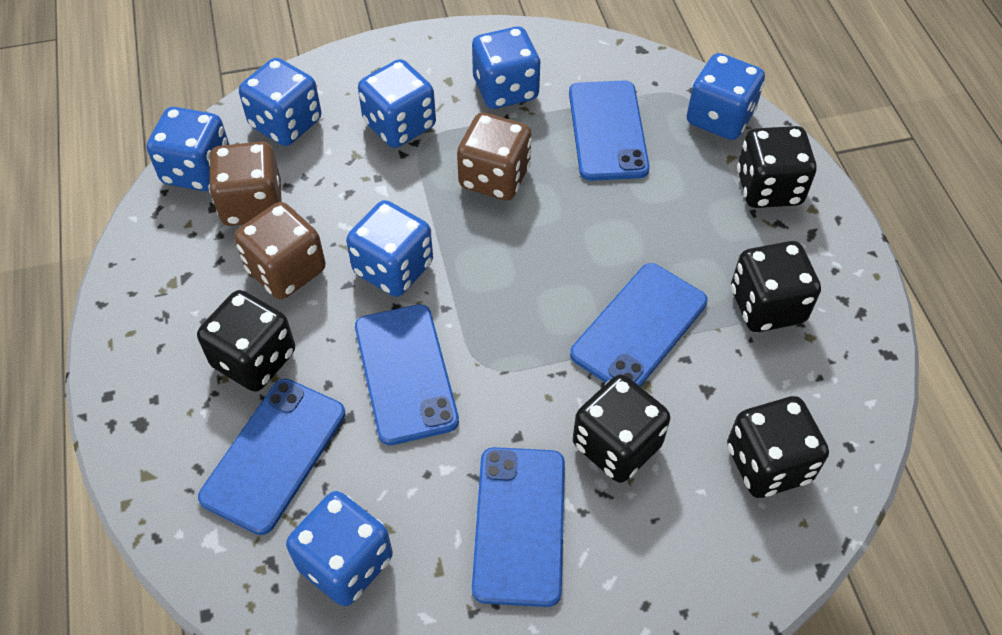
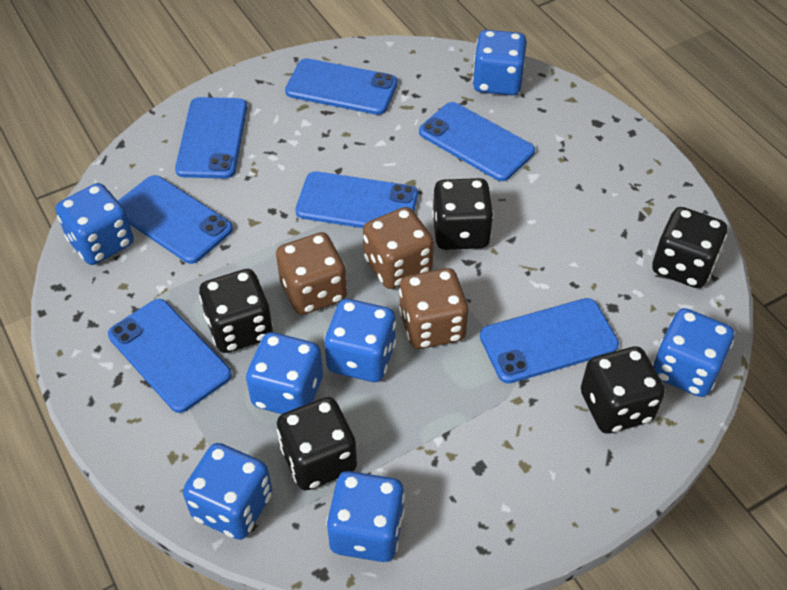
blue phone: [198,379,345,535] [355,304,459,445] [472,447,565,607] [569,80,650,181] [570,263,708,387] = 5 -> [108,299,232,413] [118,175,233,264] [175,97,247,179] [285,58,398,115] [296,171,418,228] [419,102,535,181] [480,298,619,384] = 7

